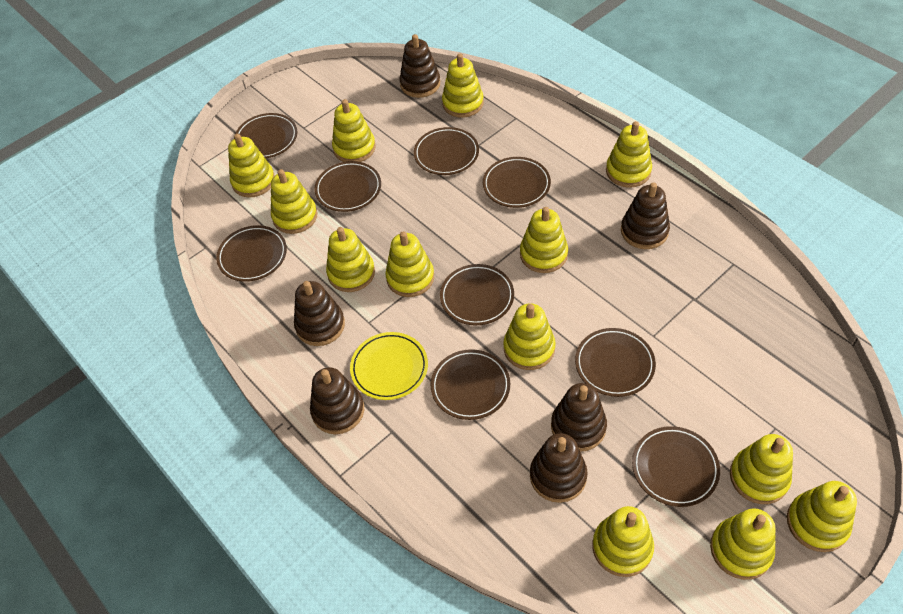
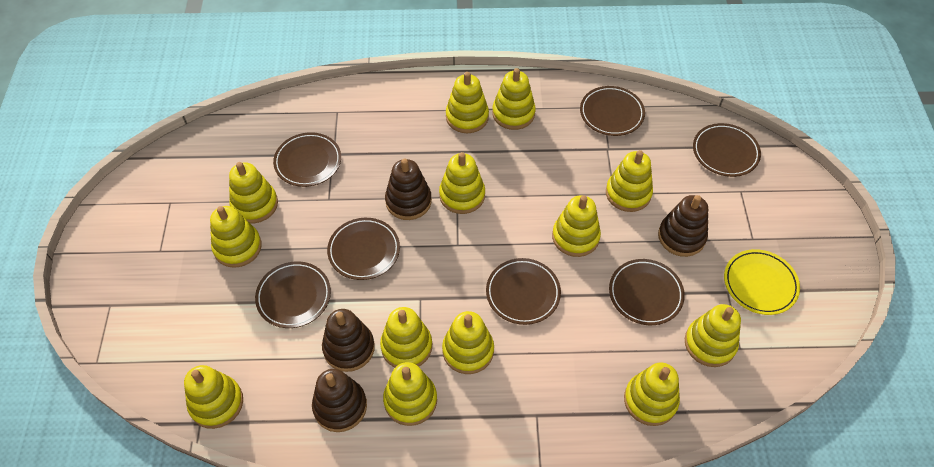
brown plate: [216,225,287,282] [235,113,297,159] [314,161,381,212] [414,127,479,175] [431,349,510,420] [440,264,514,325] [483,157,551,208] [575,328,656,397] [632,426,720,507] = 9 -> [255,261,331,328] [273,132,341,187] [327,218,400,280] [486,258,561,325] [580,86,645,136] [609,259,685,325] [693,123,761,177] = 7
brown stacking toy: [294,281,345,346] [310,367,364,434] [399,34,440,98] [530,433,588,503] [551,383,607,452] [621,182,670,249] = 6 -> [312,369,367,432] [322,309,375,372] [385,158,432,220] [658,195,708,257] = 4

